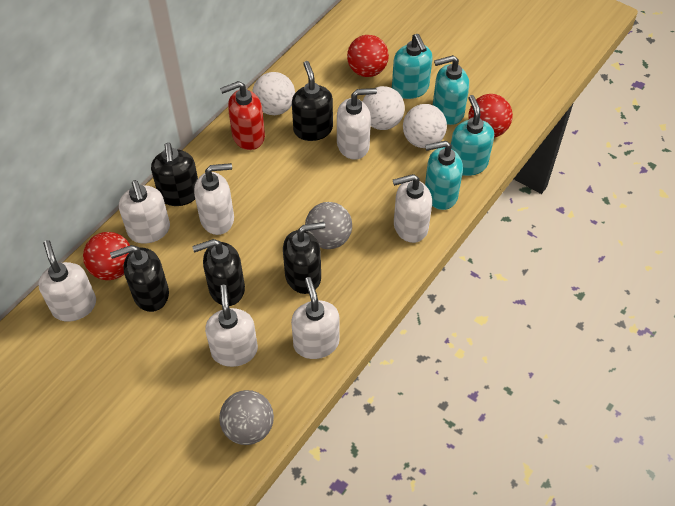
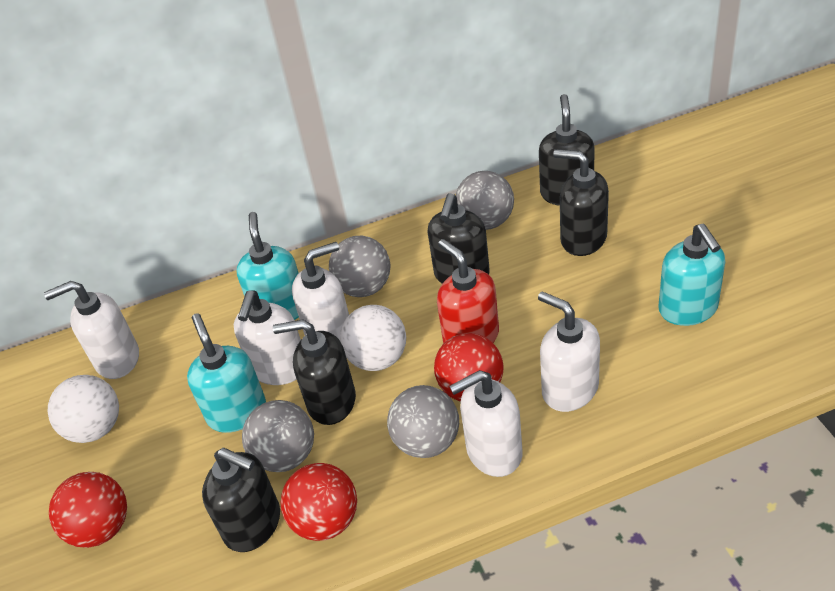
grey ball: [219,390,274,445] [305,202,352,249] = 2 -> [242,400,314,472] [329,236,391,297] [387,385,459,458] [456,171,514,230] = 4
turquoise soap dispenser: [392,34,433,99] [425,141,463,210] [433,55,469,125] [451,95,494,176] = 4 -> [187,313,266,433] [236,212,299,320] [658,224,725,326] = 3
white ball: [252,72,295,115] [363,86,405,130] [403,104,447,148] = 3 -> [47,375,119,443] [340,305,406,371] = 2
white soap dispenser: [38,240,96,322] [119,180,170,244] [194,163,234,235] [205,285,258,367] [291,277,340,359] [337,88,377,160] [393,174,432,243] = 7 -> [44,281,139,379] [234,291,301,385] [292,242,349,340] [449,370,523,477] [538,291,600,412] = 5

